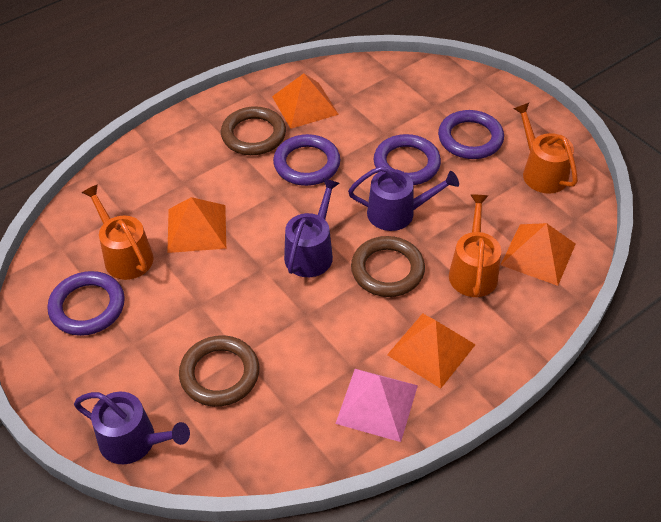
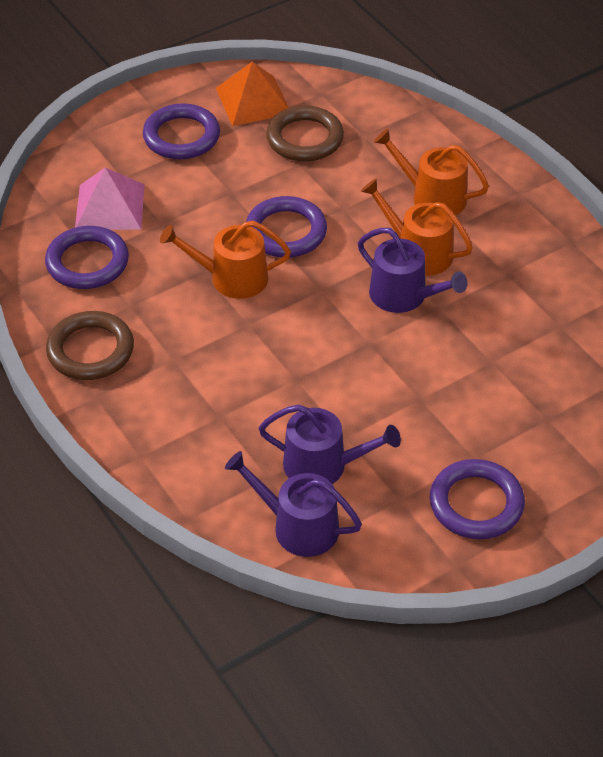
brown ring: [179,335,259,407] [221,106,286,155] [351,236,425,297] = 3 -> [46,311,134,380] [266,105,344,162] = 2
orange pyramid: [167,197,226,253] [272,73,339,129] [387,313,476,389] [501,223,576,286] = 4 -> [216,62,289,126] = 1

